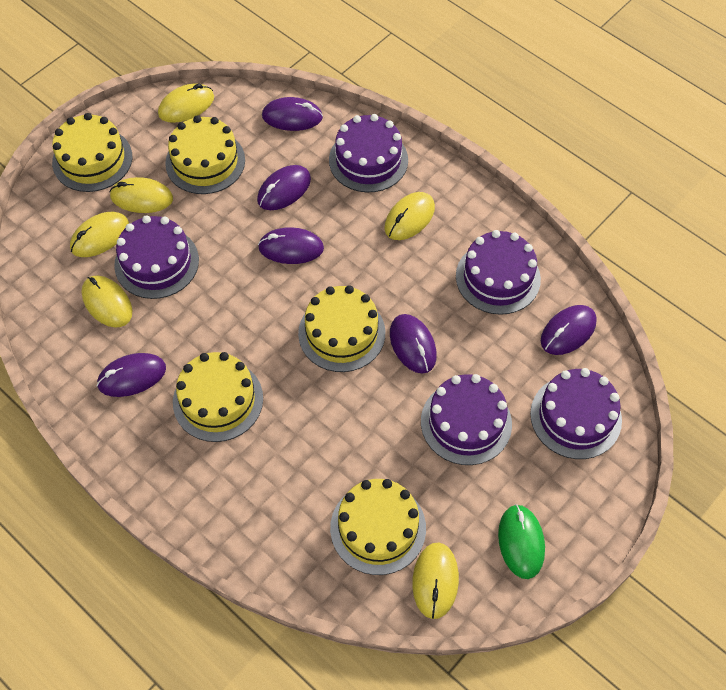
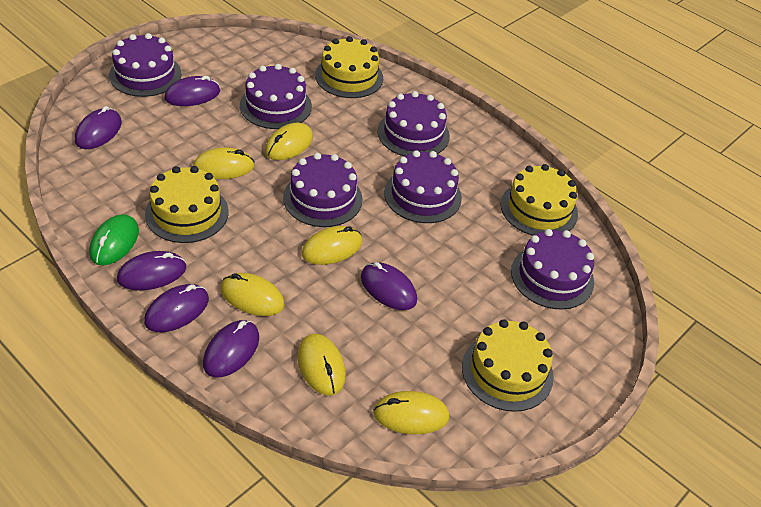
purple cake: [114,215,199,299] [329,114,408,192] [421,374,512,465] [456,230,541,315] [530,368,622,459] = 5 -> [109,33,181,97] [240,64,312,129] [283,153,363,227] [377,91,450,156] [384,150,462,223] [511,229,594,310] = 6
yellow cake: [52,113,132,192] [165,116,245,194] [173,352,263,442] [298,285,385,372] [330,479,426,575] = 5 -> [145,166,229,243] [315,36,383,98] [462,319,554,412] [501,164,578,236] = 4

